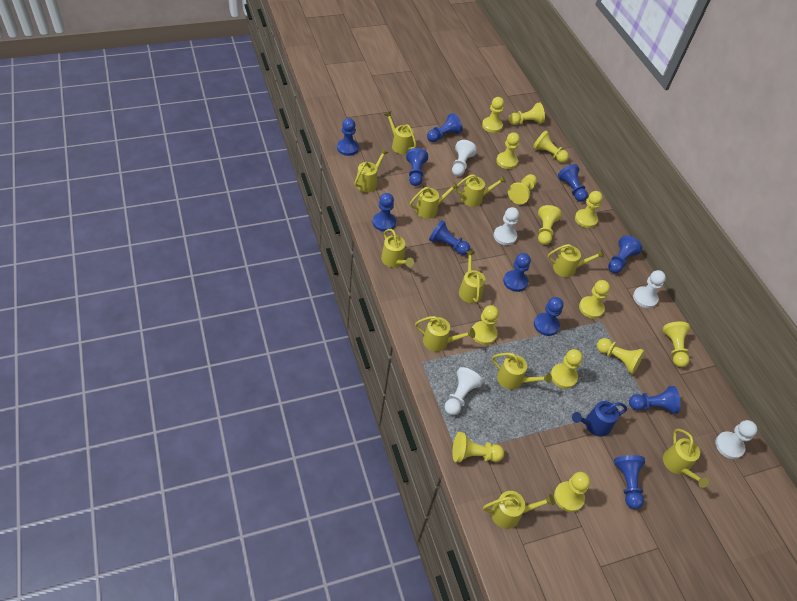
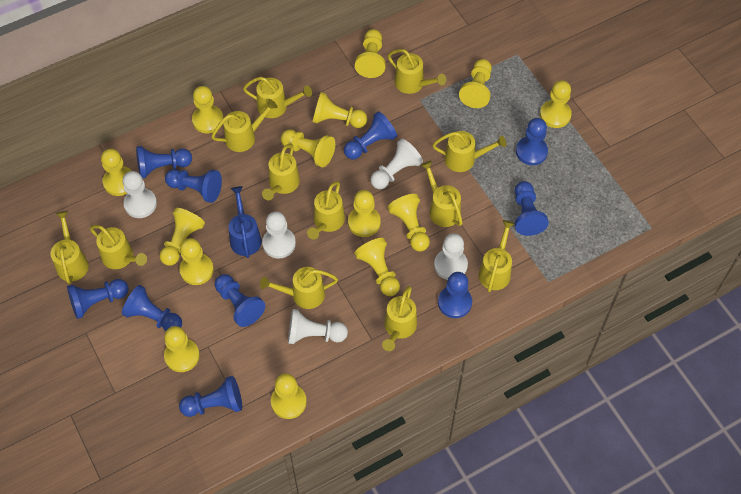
blue pawn: [337,118,359,156] [373,193,396,231] [406,148,428,186] [427,113,463,142] [429,220,470,255] [503,253,531,292] [534,297,564,336] [558,164,588,202] [608,235,642,273] [614,455,645,509] [629,386,681,414] = 11 -> [67,279,129,319] [122,285,182,331] [136,146,192,178] [165,169,222,203] [179,376,242,417] [215,274,265,327] [344,111,397,159] [438,272,472,318] [515,181,549,236] [516,118,548,165] = 10
yellow watering can: [355,148,388,192] [381,229,414,268] [384,111,417,154] [410,182,459,219] [415,316,475,352] [455,174,506,207] [459,251,486,303] [483,491,555,529] [492,353,552,390] [548,244,604,277] [663,429,709,488] = 11 -> [50,211,89,284] [90,225,147,269] [211,99,277,152] [243,77,312,118] [260,267,338,309] [262,144,300,200] [307,181,345,240] [382,286,417,351] [387,49,446,94] [420,161,463,227] [432,131,506,172] [478,220,515,292] = 12

